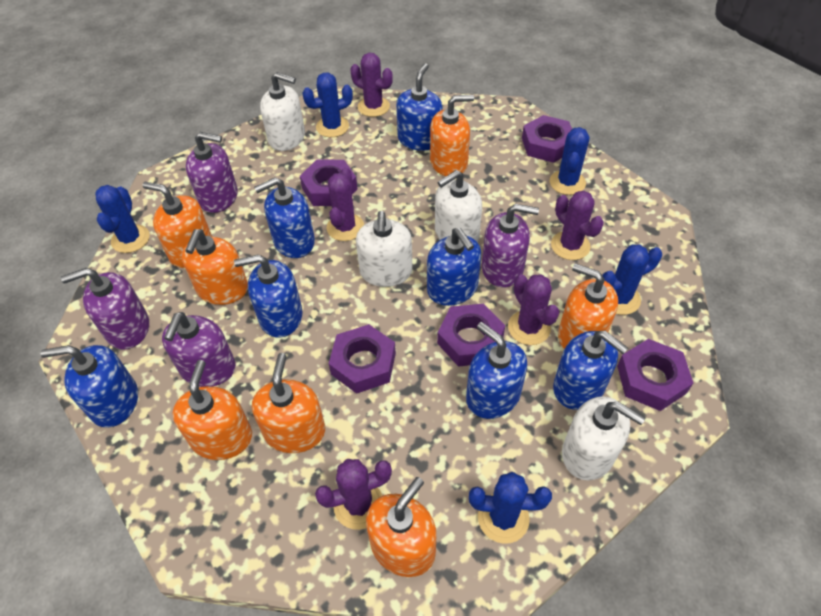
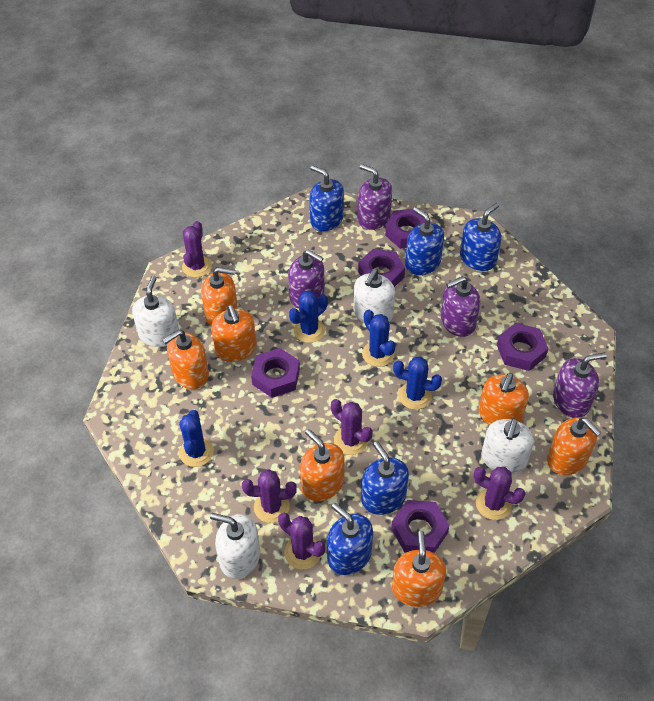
blue cactus: [95,185,150,253] [302,73,353,137] [469,472,552,544] [550,127,589,195] [602,244,662,315] = 5 -> [179,410,214,467] [289,290,328,343] [362,310,396,367] [393,357,442,410] = 4
blue soap dispenser: [41,345,138,427] [234,254,303,338] [254,177,315,258] [396,63,443,151] [427,228,481,306] [466,322,527,419] [553,331,628,410] = 7 -> [309,165,344,231] [327,503,373,575] [361,441,409,515] [405,207,444,275] [460,203,501,271] = 5

